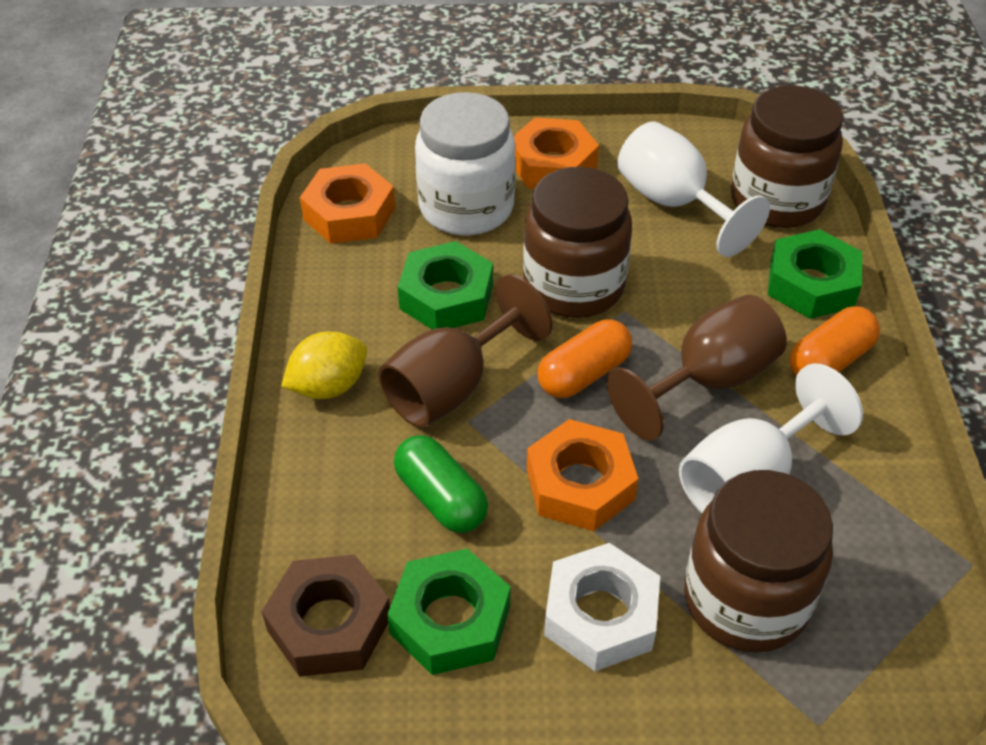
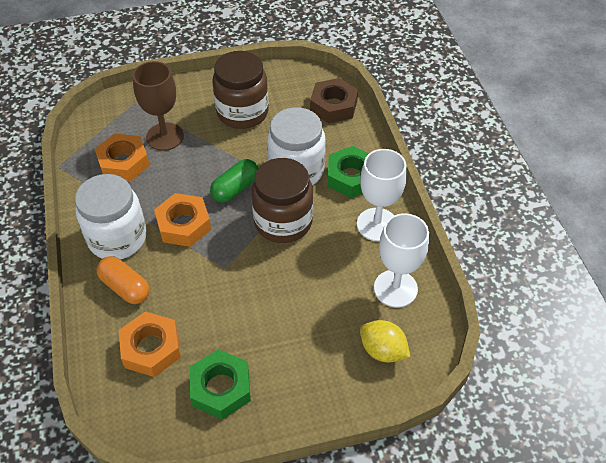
brown goblet: [378,274,552,428] [607,295,787,441] = 2 -> [133,61,184,151] = 1
brown jar: [523,167,632,318] [684,470,833,653] [731,85,843,228] = 3 -> [212,51,269,129] [251,158,313,243] = 2
green nut: [387,549,511,675] [398,241,493,330] [768,229,862,319] = 3 -> [190,349,251,420] [328,146,369,198] = 2
orange capsule: [537,319,632,398] [790,306,880,376] = 2 -> [96,256,149,304] = 1
white jar: [415,92,516,235] = 1 -> [75,174,147,259] [267,107,326,186] = 2
white nut: [544,543,660,671] = 1 -> none = 0

